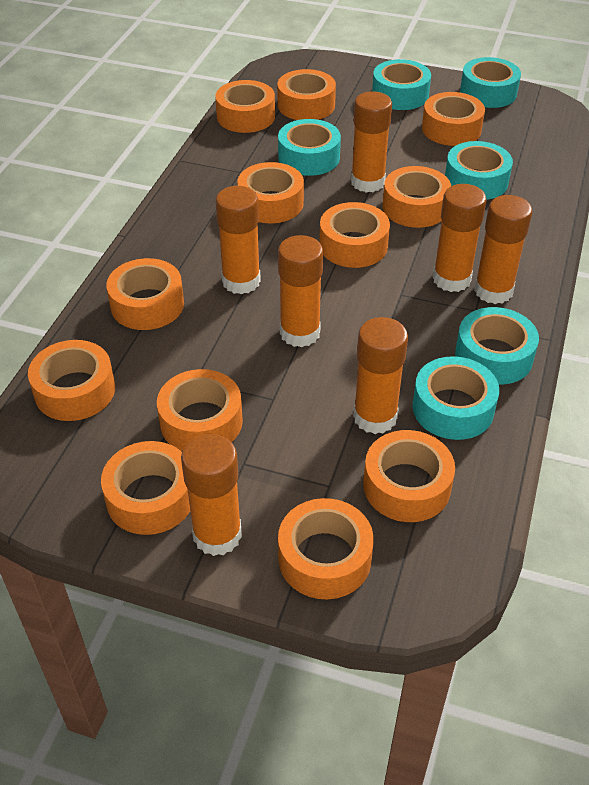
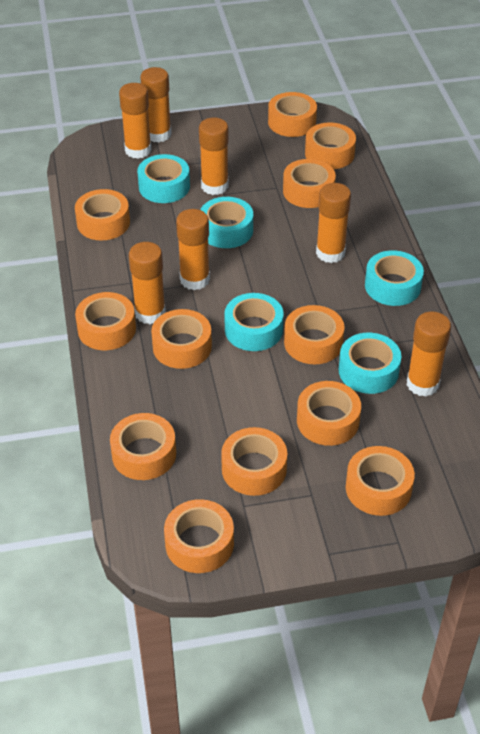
turquoise tape: [278,119,341,176] [372,59,431,110] [413,356,499,440] [445,141,513,200] [455,307,539,385] [460,57,521,108] = 6 -> [137,154,190,203] [200,197,253,248] [224,293,284,351] [339,333,402,394] [365,250,424,306] = 5

